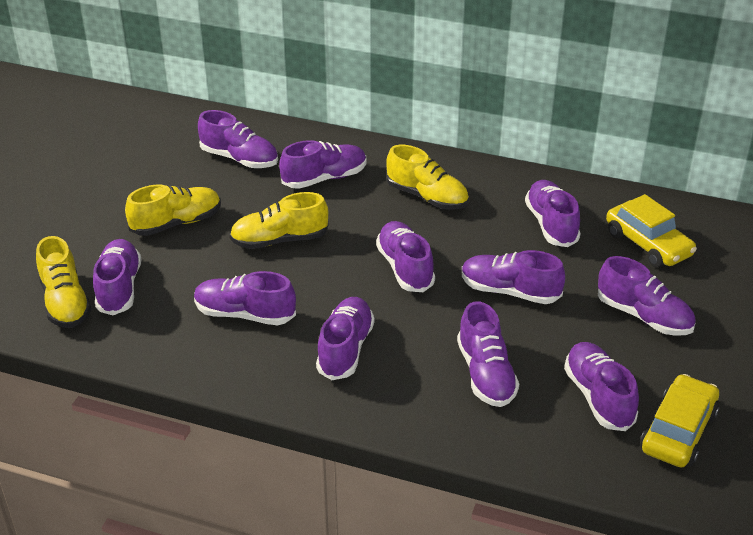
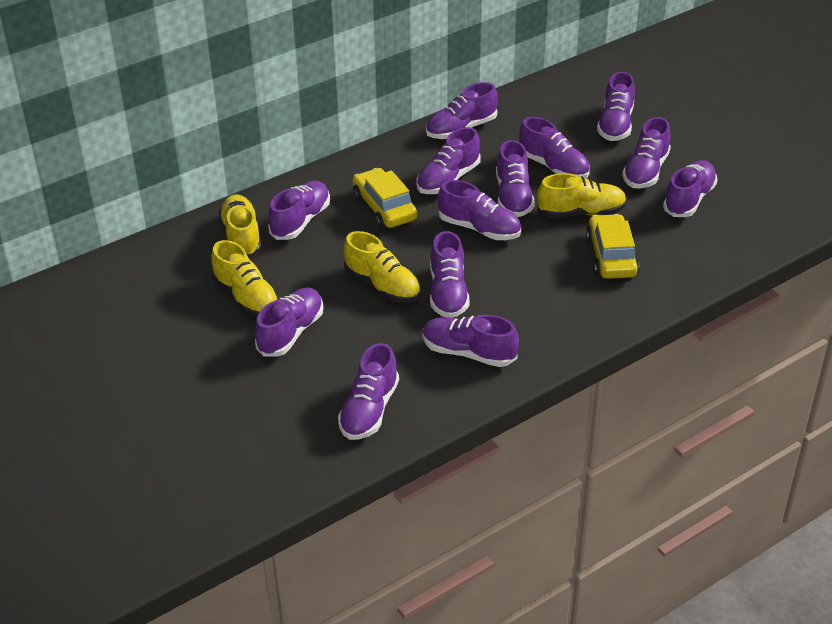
purple shoe: [93,239,141,315] [194,271,296,325] [198,110,278,168] [279,140,366,189] [316,297,374,380] [376,221,435,292] [457,301,519,407] [462,250,565,304] [525,180,581,247] [564,342,639,431] [598,256,696,336] = 11 -> [255,287,323,357] [268,181,330,240] [338,343,399,440] [416,127,481,194] [422,315,519,367] [426,82,498,139] [430,231,469,318] [438,180,521,240] [496,140,535,217] [519,117,590,178] [597,72,635,141] [622,117,671,188] [663,160,717,217] = 13

